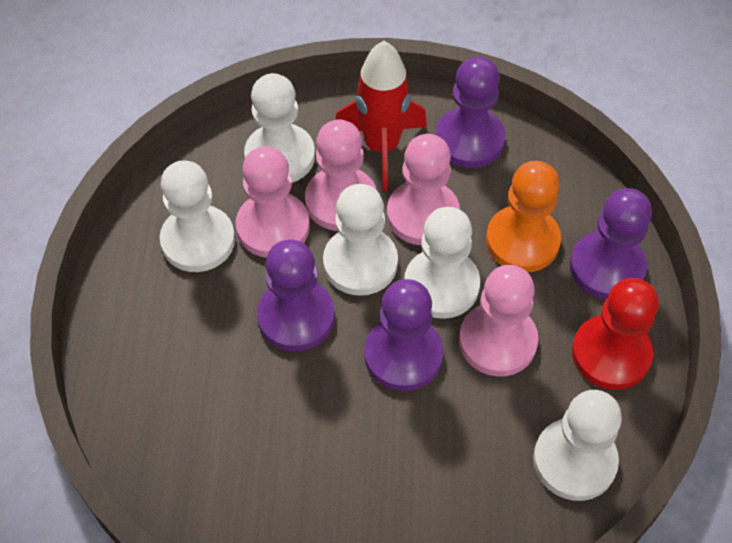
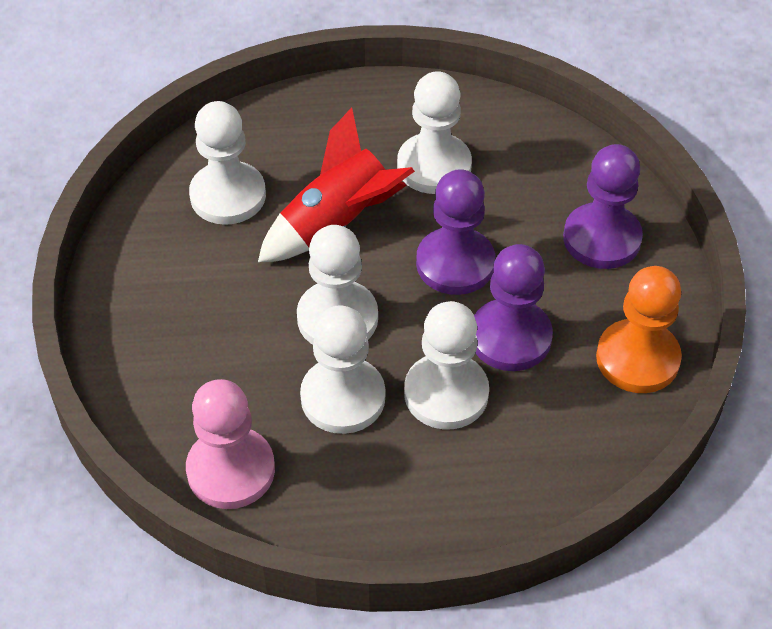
pink pawn: [236,146,310,258] [305,119,376,231] [387,134,460,245] [459,265,538,376] = 4 -> [186,379,275,509] = 1
purple pawn: [257,239,335,351] [364,279,443,391] [436,57,505,168] [570,188,652,300] = 4 -> [416,169,495,295] [474,244,553,371] [563,144,643,269] = 3
red pawn: [572,278,659,390] = 1 -> none = 0

